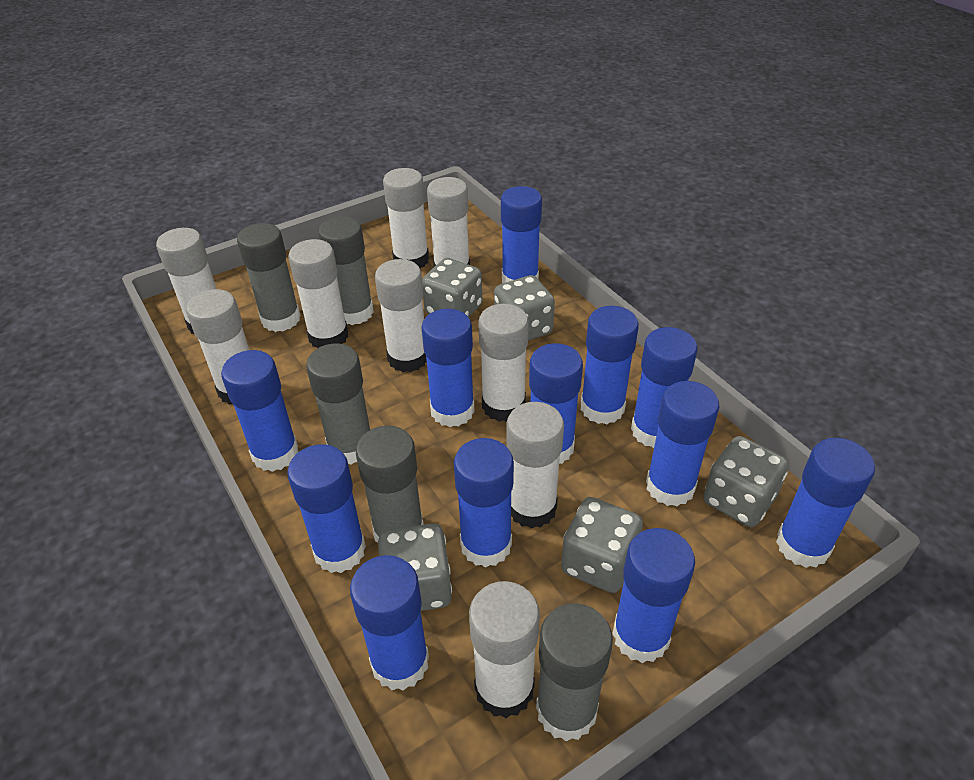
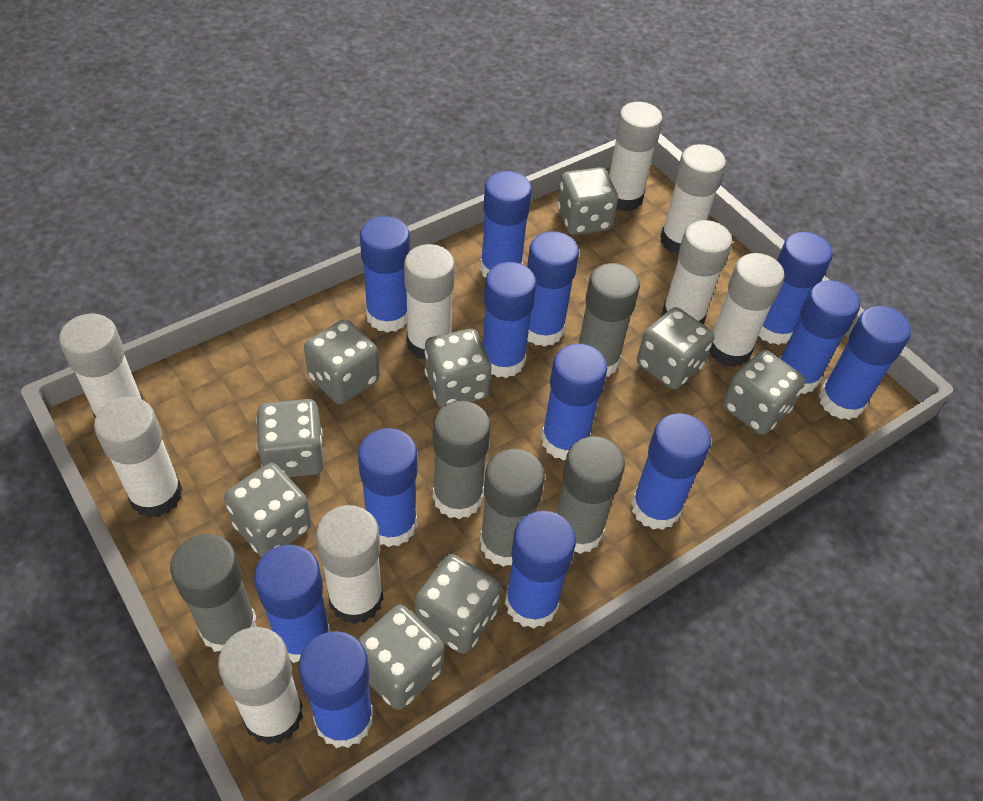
blue glue stick: [221,350,298,472] [287,444,366,573] [350,555,429,691] [421,309,475,427] [454,438,514,567] [501,186,542,284] [529,343,583,464] [581,306,639,424] [612,528,695,663] [631,327,698,448] [646,381,720,506] [776,438,875,568] = 12 -> [254,545,331,663] [299,631,373,748] [358,428,417,547] [360,216,410,333] [480,171,532,277] [483,262,537,378] [505,511,576,629] [527,231,579,347] [541,344,608,461] [631,413,711,530] [759,232,833,345] [780,280,860,394] [819,306,911,420] = 13
grey dice: [378,523,452,611] [422,258,482,318] [494,275,555,341] [561,497,643,593] [703,436,789,527] = 5 -> [224,463,312,557] [256,399,324,478] [304,319,379,404] [357,605,444,710] [415,554,501,654] [424,329,492,408] [557,167,618,235] [637,307,714,389] [723,350,806,435] = 9

